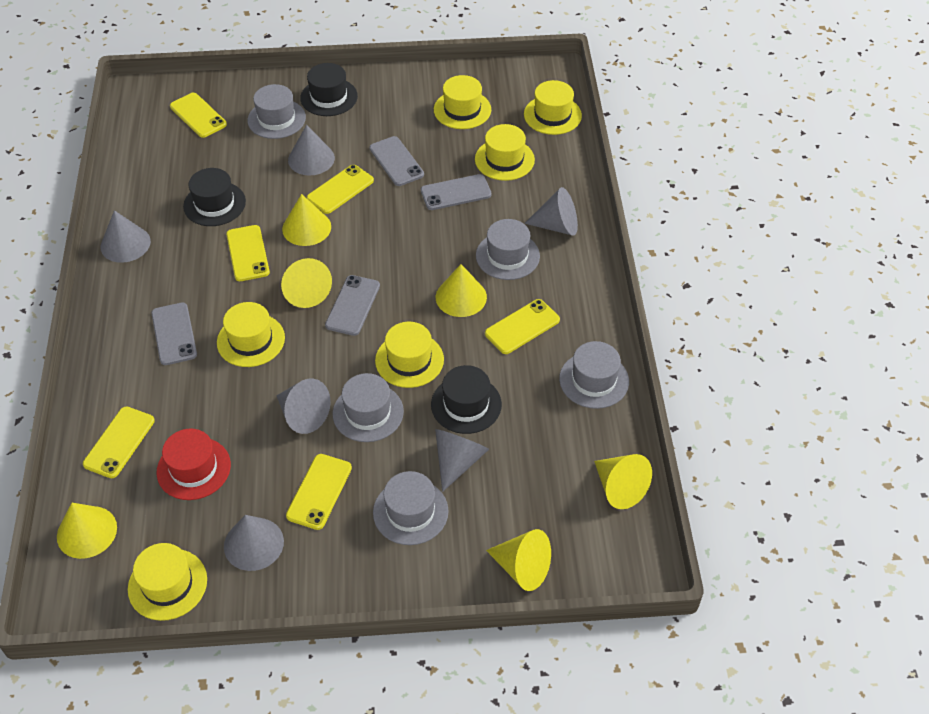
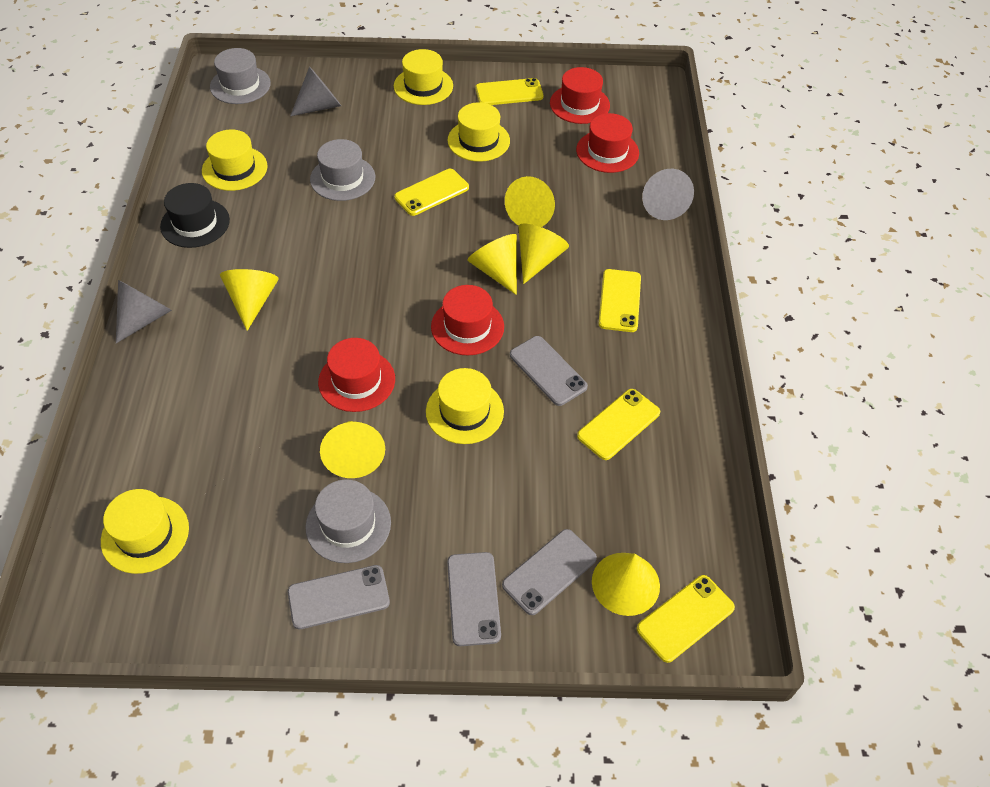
black hat: [183,168,246,226] [300,63,358,116] [431,365,502,434] = 3 -> [160,183,230,248] = 1
grey cone: [101,210,151,263] [224,515,284,571] [276,379,331,434] [288,125,335,175] [435,429,489,492] [524,187,578,236] = 6 -> [116,280,172,343] [290,66,341,116] [642,169,694,220] = 3
grey hat: [247,84,306,139] [332,373,404,442] [373,471,449,545] [476,219,540,280] [559,341,629,409] = 5 -> [210,48,271,104] [306,480,391,563] [310,139,375,201] = 3
red hat: [157,429,231,500] = 1 -> [318,338,395,412] [431,285,504,355] [550,67,610,124] [576,113,639,173] = 4
yellow hat: [128,543,207,621] [217,302,285,367] [375,322,444,388] [434,75,491,129] [475,124,535,181] [524,80,582,135] = 6 -> [101,489,189,574] [202,130,268,191] [394,49,453,105] [426,368,504,444] [448,102,510,162] = 5
yellow phone: [83,406,155,478] [170,93,227,138] [226,225,270,281] [286,454,352,530] [307,165,374,214] [485,299,560,354] = 6 -> [394,169,469,216] [475,78,544,105] [577,389,660,460] [598,269,641,332] [637,575,735,663] = 5

